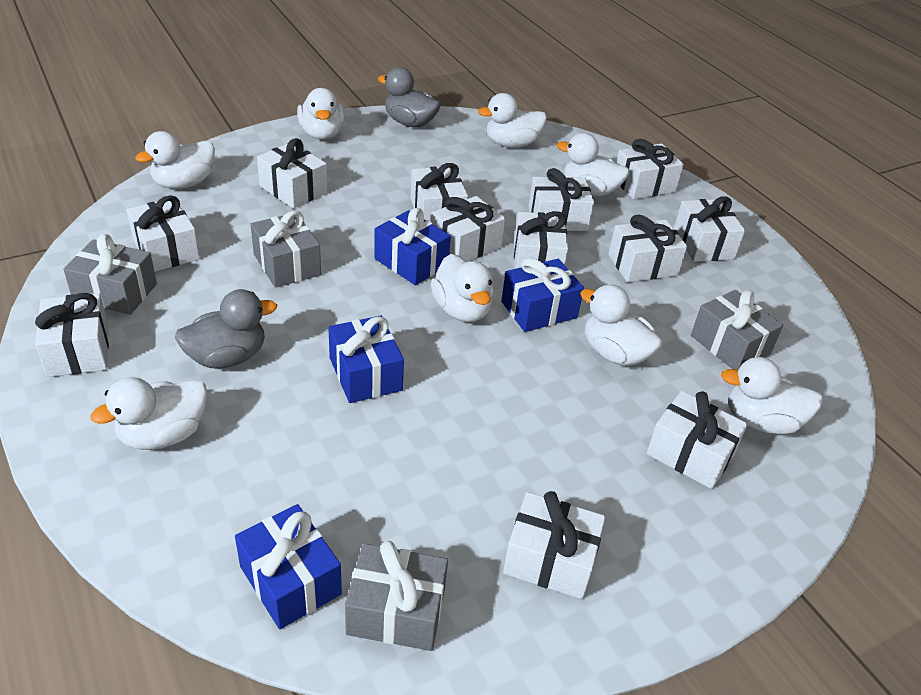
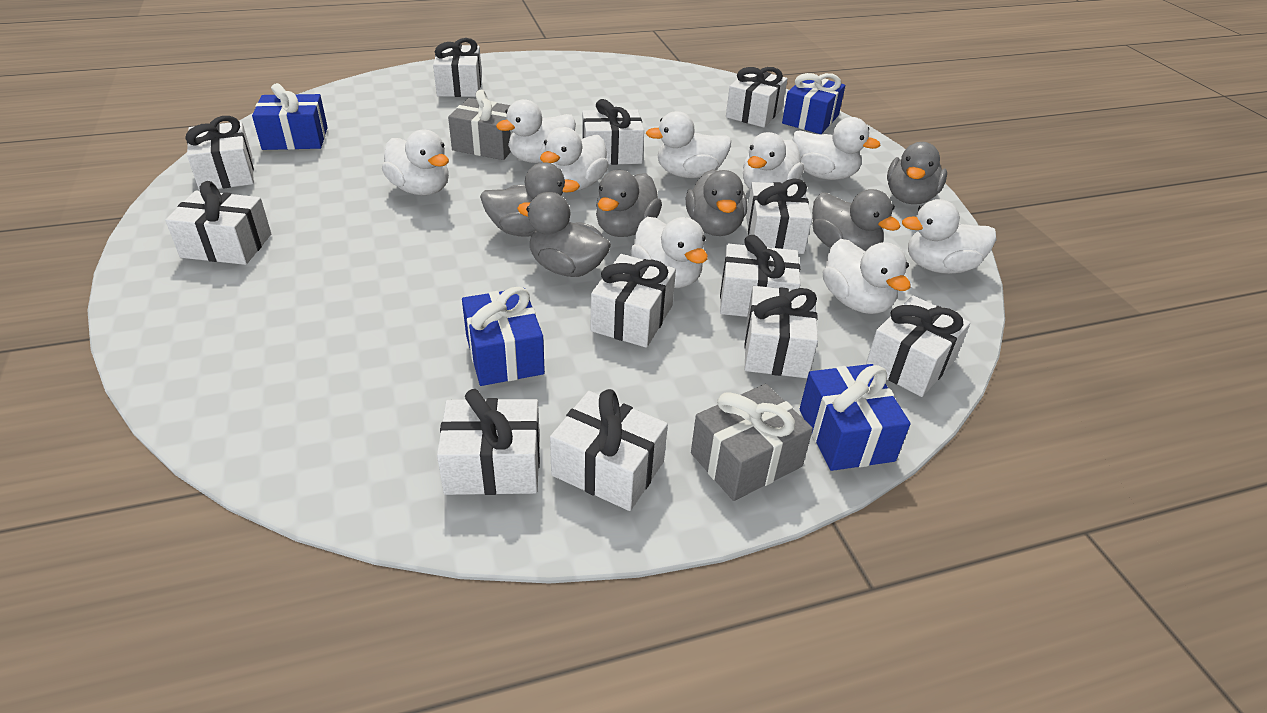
grey duck: [175,289,277,368] [378,67,441,128] = 2 -> [480,162,580,237] [517,192,611,277] [596,170,662,237] [686,169,747,236] [812,189,901,251] [887,142,947,204] = 6
grey gift: [63,234,157,315] [251,211,321,288] [345,541,448,651] [691,290,783,370] = 4 -> [448,90,513,160] [691,384,813,501] = 2
white duck: [91,377,207,450] [135,131,215,189] [297,88,345,140] [431,254,494,322] [478,93,547,148] [557,133,629,196] [580,284,663,366] [721,357,823,434] = 8 -> [382,129,449,195] [496,99,576,163] [540,127,609,191] [630,217,708,288] [646,111,731,178] [743,132,804,189] [793,117,881,180] [823,239,911,314] [902,199,996,274] = 9

